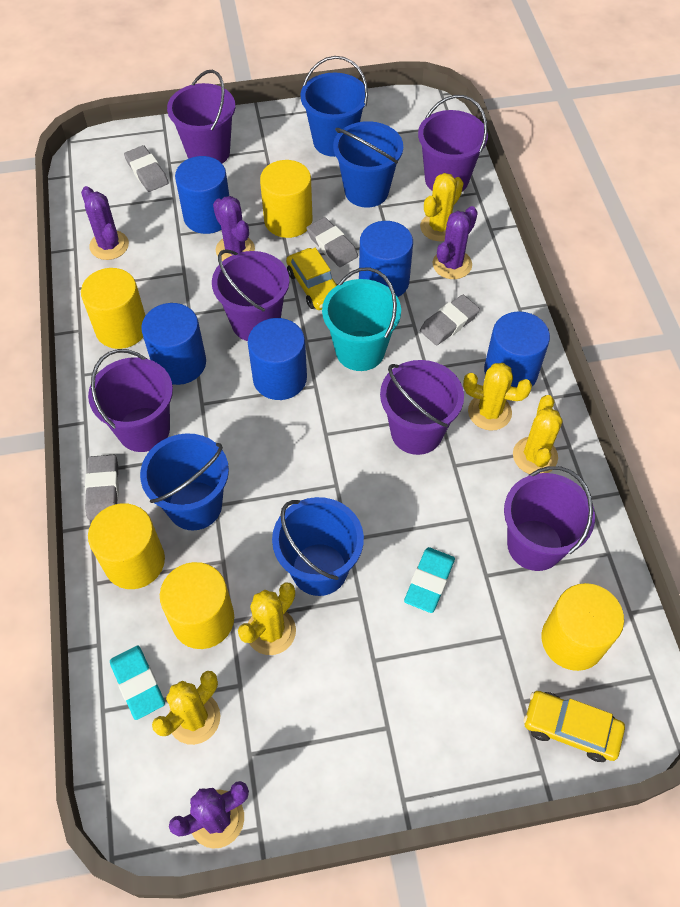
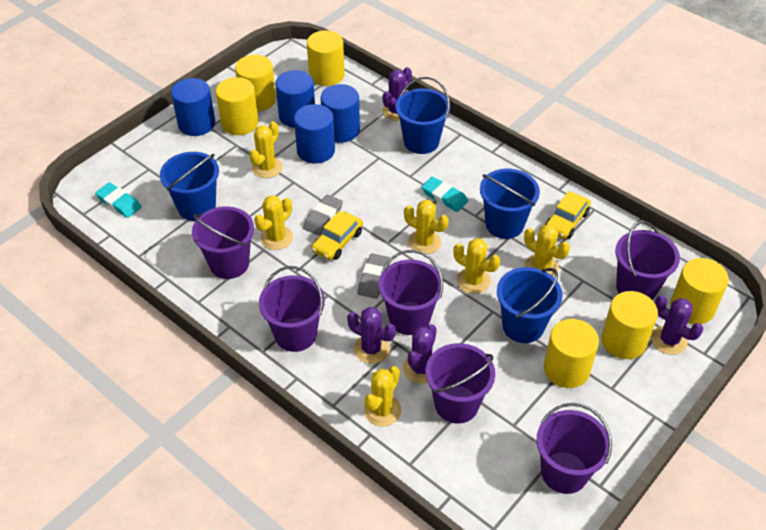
blue cylinder: [141,303,206,385] [175,156,229,234] [248,318,307,400] [359,221,413,297] [484,311,550,387] = 5 -> [171,78,215,136] [275,70,315,128] [294,104,335,164] [321,84,360,143] = 4
grey eraser: [85,455,119,520] [124,145,168,192] [307,217,358,267] [420,295,480,345] = 4 -> [303,194,343,236] [357,253,390,299] = 2
turquoise bucket: [322,267,401,371] = 1 -> none = 0
yellow cactus: [152,671,220,745] [238,583,296,655] [420,173,463,241] [463,363,532,431] [513,395,563,474] = 5 -> [249,121,283,178] [254,195,293,250] [364,366,401,427] [404,200,449,254] [453,238,500,294] [524,224,570,277] = 6
yellow cylinder: [81,268,146,349] [88,503,165,589] [160,562,234,649] [260,160,313,238] [542,583,624,671] = 5 -> [216,77,259,135] [235,55,276,111] [307,30,344,86] [544,319,599,388] [601,291,658,359] [671,258,729,324] = 6

